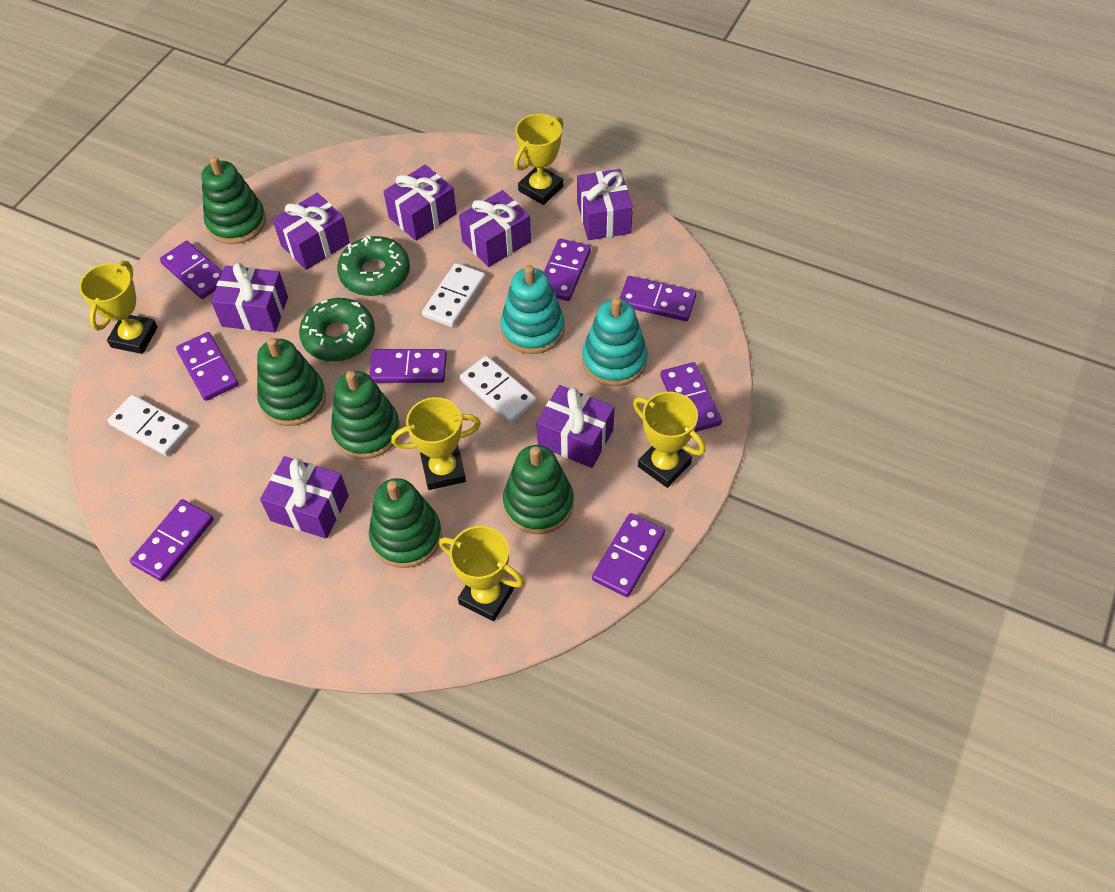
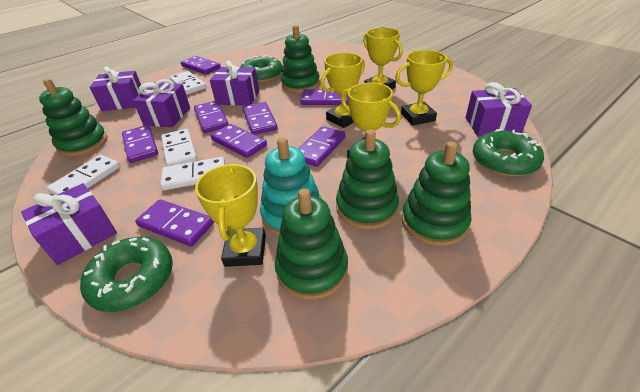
green donut: [299,298,375,361] [337,235,410,296] = 2 -> [80,237,173,312] [240,55,282,83] [473,129,544,177] = 3
purple gift: [211,263,288,332] [260,456,349,539] [273,193,350,270] [383,165,457,241] [459,190,531,267] [536,385,614,468] [577,169,633,240] = 7 -> [21,183,117,265] [90,66,141,111] [133,79,190,127] [210,60,259,106] [466,82,532,136] = 5
turquoise stacking toy: [501,265,565,354] [582,297,648,386] = 2 -> [260,137,321,236] = 1
white domino: [107,395,191,456] [422,263,486,327] [460,356,537,423] = 3 -> [47,155,120,195] [160,157,225,190] [161,129,197,166] [170,71,206,95] = 4

